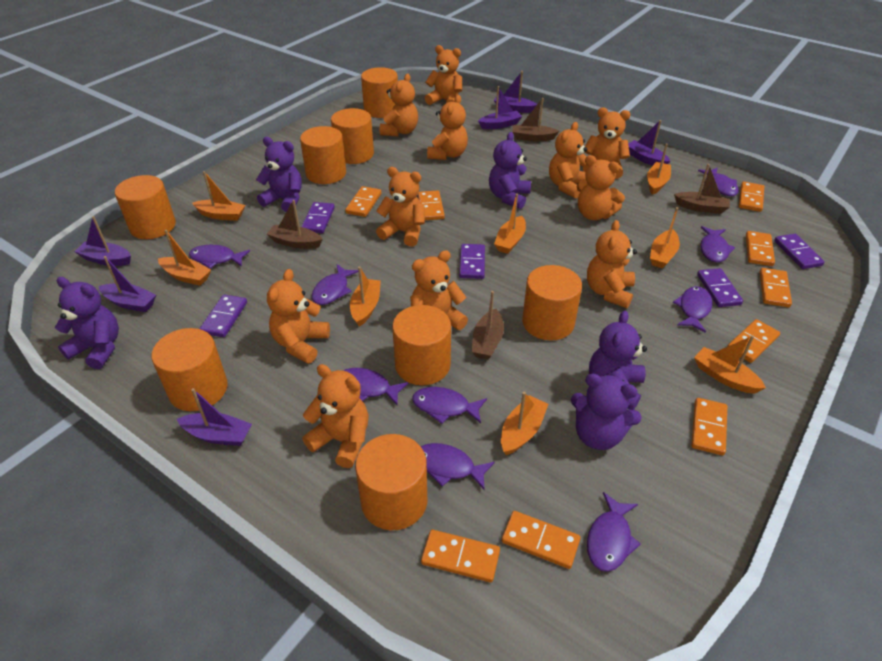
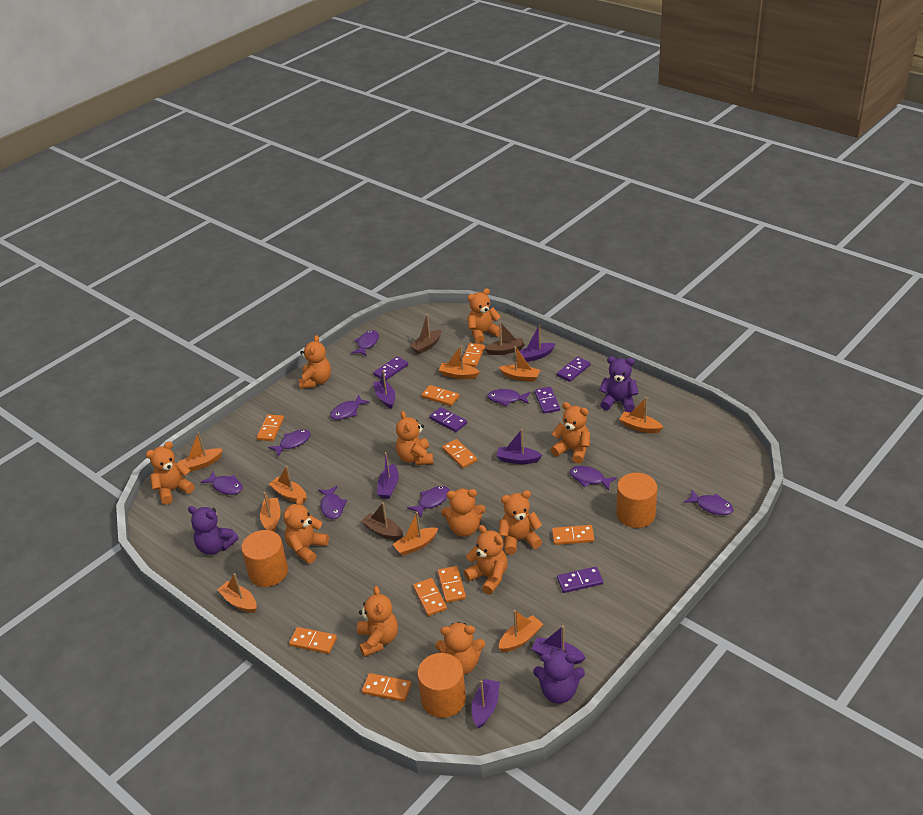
brown boat: [267,200,323,249] [472,291,504,359] [512,98,559,141] [674,164,730,214] = 4 -> [361,502,403,540] [410,314,441,354] [484,322,525,355] = 3
orange boat: [158,230,211,286] [192,171,245,221] [350,266,381,327] [494,193,526,254] [501,392,548,455] [647,144,671,195] [650,207,680,268] [694,335,766,394] = 8 -> [181,432,223,472] [217,573,257,613] [260,492,281,532] [269,466,306,503] [393,512,438,556] [439,346,479,379] [498,610,543,652] [499,346,540,382] [619,397,663,433] = 9
orange cylinder: [115,175,176,239] [151,328,228,411] [300,126,346,184] [331,108,374,164] [355,434,427,530] [361,67,398,118] [392,305,451,385] [522,265,582,341] = 8 -> [241,530,288,587] [417,653,466,718] [616,473,657,528] = 3
purple teddy bear: [55,277,119,369] [256,137,302,212] [489,132,531,209] [571,373,642,450] [589,311,647,410] = 5 -> [188,506,239,555] [533,649,585,704] [599,356,639,412] = 3

